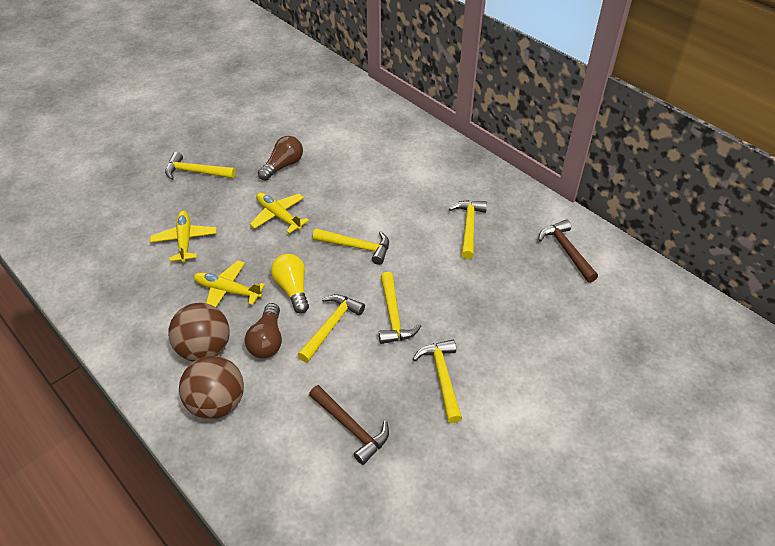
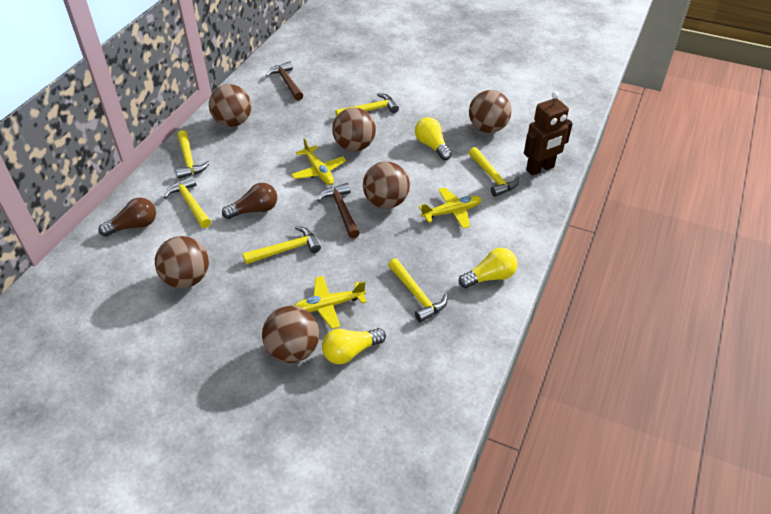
brown ball: [168,303,229,362] [179,356,244,419] = 2 -> [155,236,209,288] [209,84,251,127] [262,306,319,363] [332,108,376,152] [363,162,410,209] [469,90,511,133] = 6
brown robot: none = 0 -> [524,91,573,176] = 1
yellow light bulb: [271,254,309,314] = 1 -> [322,328,386,364] [415,117,452,160] [459,248,518,288] = 3

